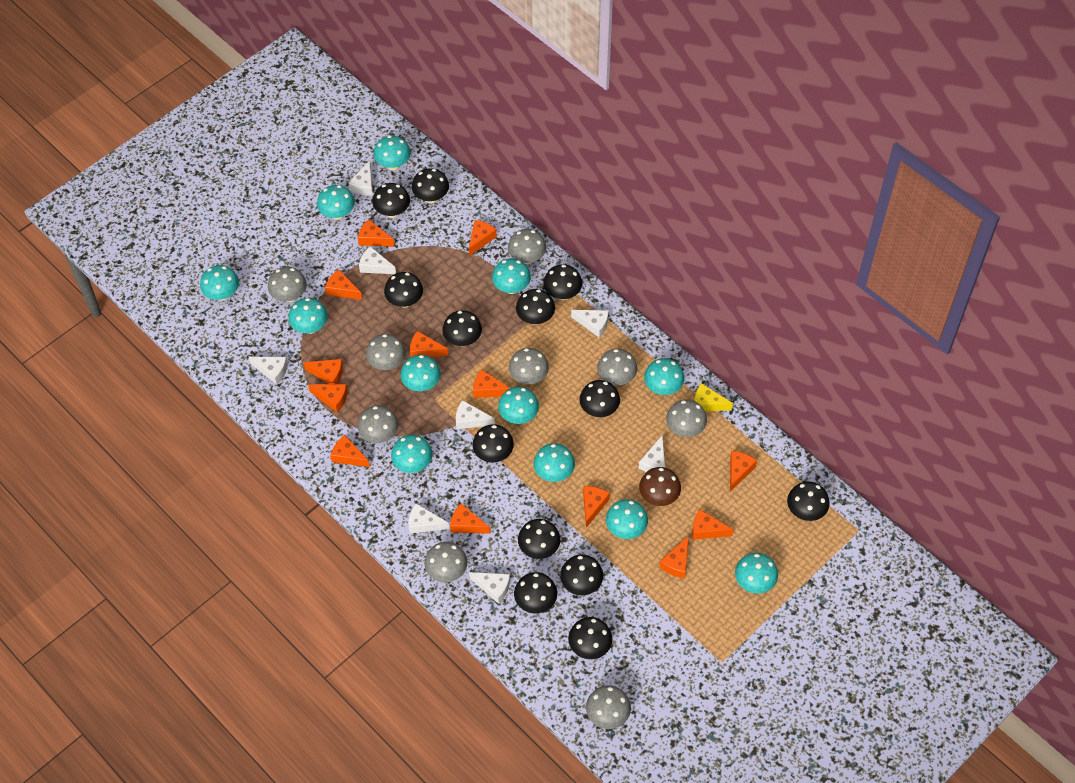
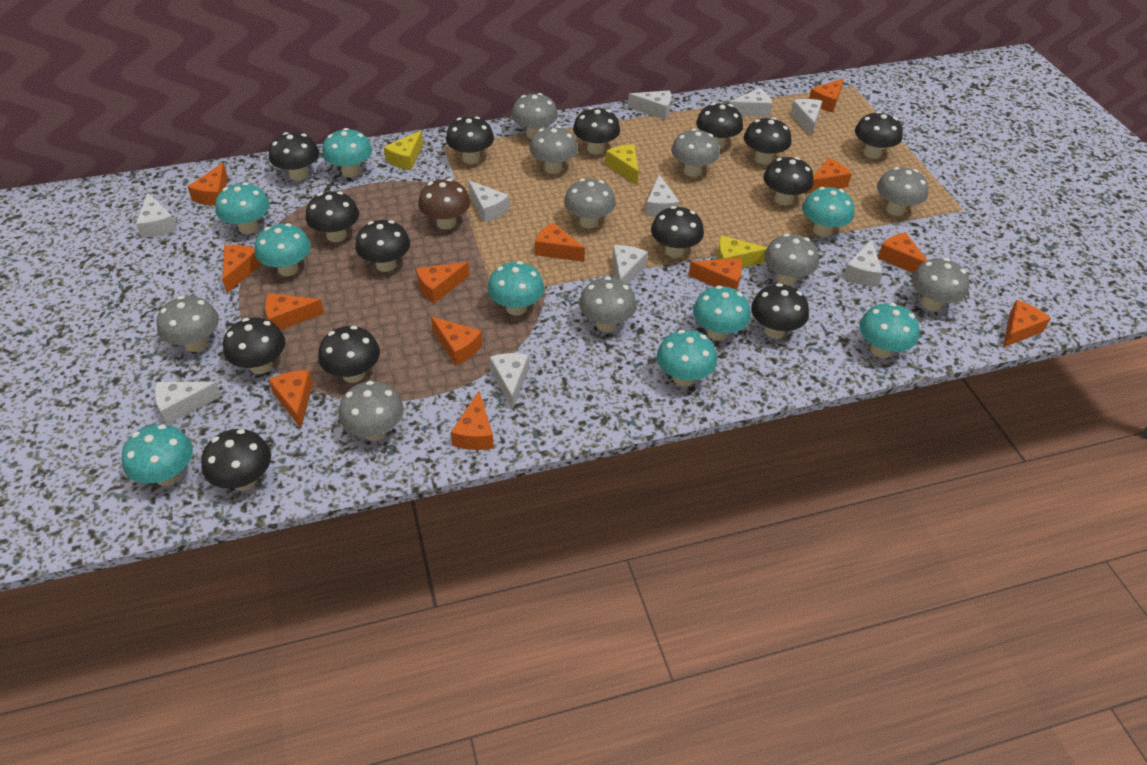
black mushroom: [372,183,410,218] [384,272,423,308] [412,168,449,203] [442,310,482,346] [473,424,514,463] [514,572,557,613] [516,289,555,325] [518,519,560,559] [543,265,582,300] [560,555,603,595] [568,617,612,659] [579,380,620,417] [787,482,830,521] = 13 -> [201,429,271,491] [223,317,285,374] [269,132,319,181] [306,191,359,242] [318,326,380,383] [355,220,410,272] [446,116,494,164] [573,107,620,154] [651,206,704,258] [696,103,743,149] [744,117,792,165] [751,283,809,338] [763,157,814,205] [855,111,903,159] = 14
grey mushroom: [268,267,307,302] [358,405,399,443] [366,334,406,370] [425,542,467,582] [508,229,546,264] [509,348,549,384] [586,685,631,729] [597,349,637,385] [666,400,707,437] = 9 -> [156,296,219,352] [339,381,404,441] [511,93,558,139] [529,126,578,174] [564,179,616,228] [579,277,637,332] [671,128,720,177] [764,234,819,286] [877,167,929,216] [912,258,969,311] = 10
turquoise mushroom: [200,265,239,301] [288,298,328,334] [317,185,355,220] [374,135,411,170] [391,435,432,473] [400,355,441,391] [492,258,531,294] [498,387,539,424] [534,443,575,482] [606,499,648,539] [644,358,684,395] [735,553,778,594] = 12 -> [122,424,193,486] [215,182,270,234] [254,223,311,276] [322,128,372,177] [488,261,544,316] [657,330,717,386] [693,285,751,341] [802,187,854,237] [859,303,919,358] = 9
white cheese: [249,357,288,385] [348,160,373,196] [359,246,396,274] [408,503,449,534] [456,400,495,429] [469,572,510,604] [571,310,609,338] [639,435,665,472] = 8 -> [136,193,177,238] [155,382,222,425] [468,180,510,222] [489,353,529,410] [612,245,648,285] [628,90,671,120] [645,175,680,217] [730,88,773,117] [790,99,822,136] [843,239,883,287] = 10
yellow cheese: [694,383,733,411] = 1 -> [384,130,423,170] [605,144,638,185] [717,235,767,268] = 3

